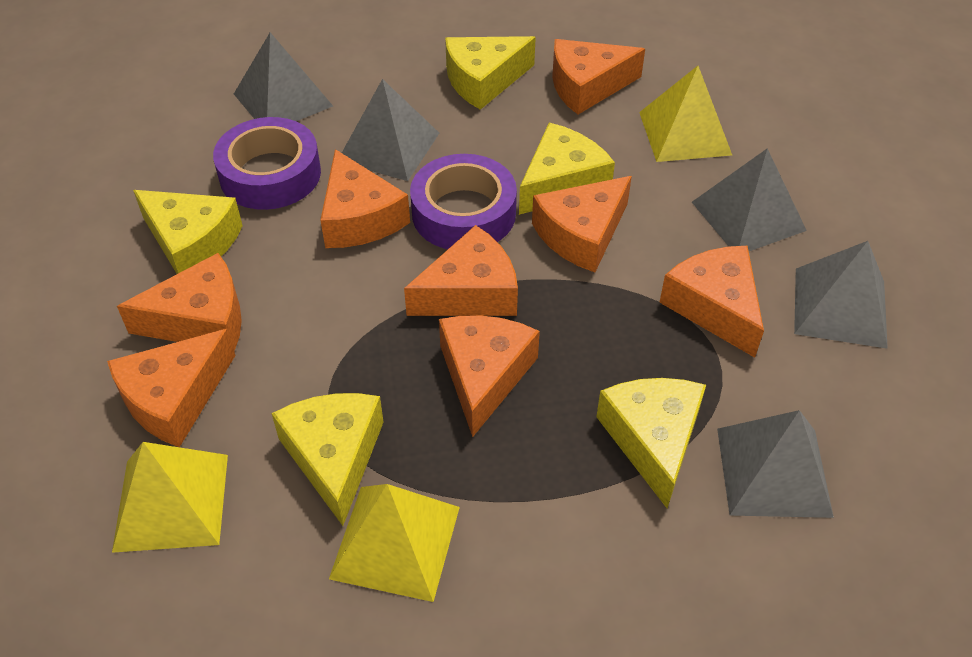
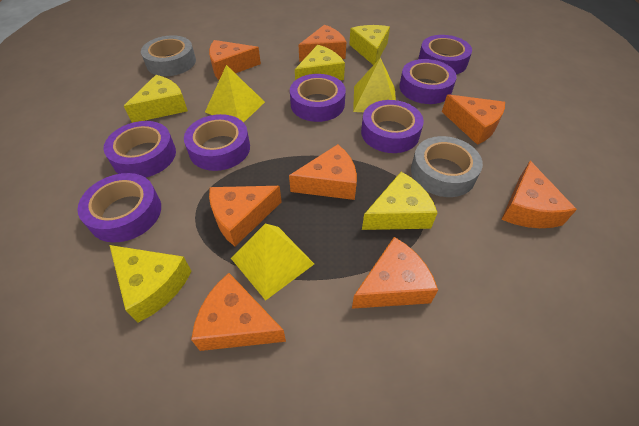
grey pyramid: [234,32,333,121] [342,79,439,181] [692,148,807,251] [717,410,834,518] [794,241,888,349] = 5 -> none = 0
grey tape: none = 0 -> [141,35,196,76] [411,136,483,197] = 2
purple tape: [213,117,321,210] [410,154,517,249] = 2 -> [77,173,161,243] [103,121,176,178] [184,114,250,171] [290,74,346,122] [361,100,424,153] [399,59,457,104] [418,35,472,74] = 7

